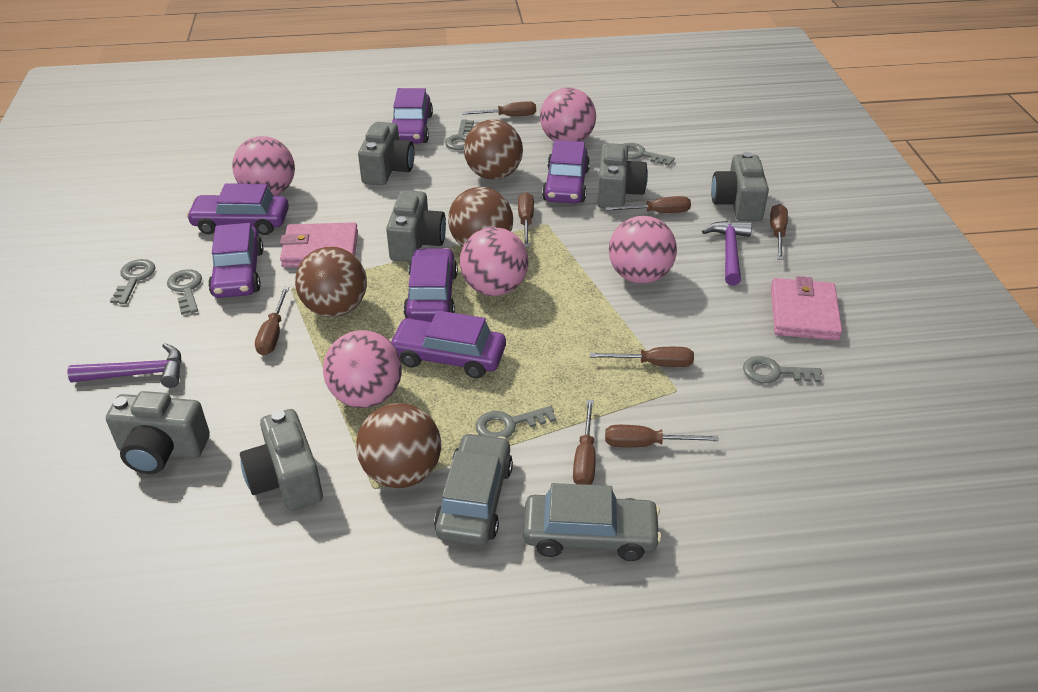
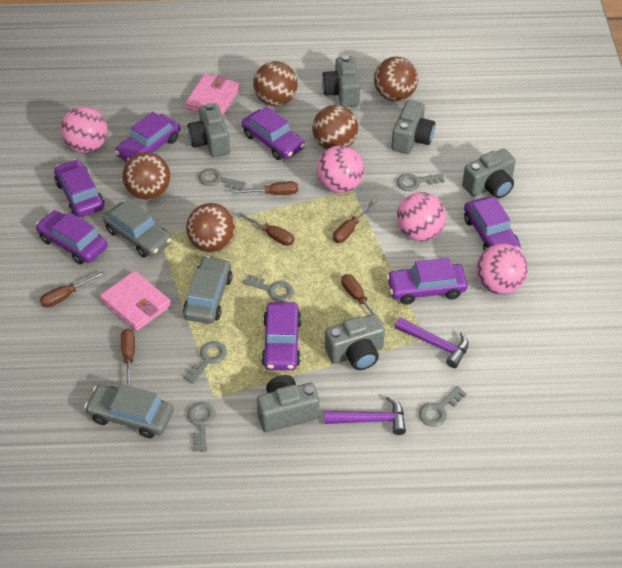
brown ball: [295,247,367,317] [356,403,441,488] [448,187,513,247] [464,120,523,180] = 4 -> [122,152,171,200] [186,203,236,253] [253,61,298,106] [312,105,358,150] [374,57,418,101] = 5
brown screwdriver: [255,287,289,356] [462,101,536,116] [518,192,534,247] [573,400,596,485] [590,347,694,367] [605,196,691,213] [605,425,718,448] [770,204,788,260] = 8 -> [40,270,106,308] [121,329,135,386] [232,181,298,195] [237,211,294,246] [333,200,376,243] [341,274,384,325] = 6
grey car: [434,433,513,546] [523,483,662,561] = 2 -> [84,384,173,438] [103,199,172,258] [183,256,233,324] = 3
pink ball: [232,136,295,196] [323,330,402,408] [460,227,529,296] [540,88,596,142] [609,216,677,284] = 5 -> [61,107,107,153] [317,145,364,193] [397,192,446,242] [476,243,528,295] = 4
purple car: [186,183,289,235] [208,223,263,298] [389,310,506,378] [392,88,433,144] [403,248,458,322] [542,140,590,204] = 6 -> [35,210,107,264] [54,159,104,217] [115,112,180,162] [242,107,305,160] [261,302,301,370] [387,258,468,305] [464,197,521,250] = 7

